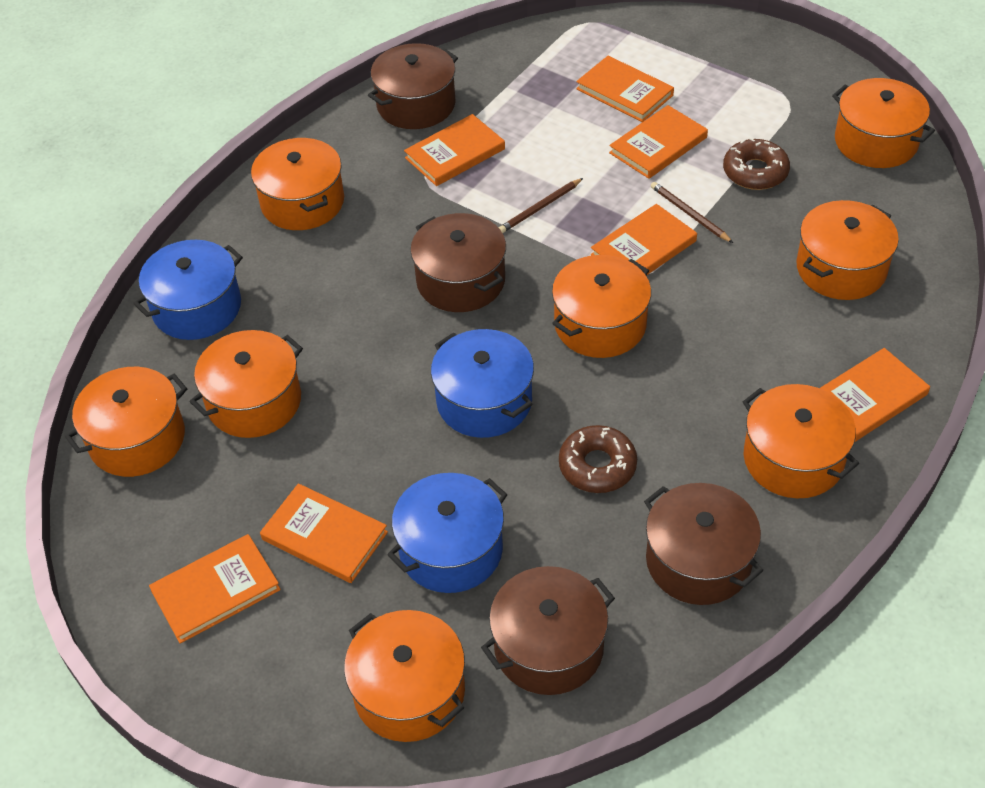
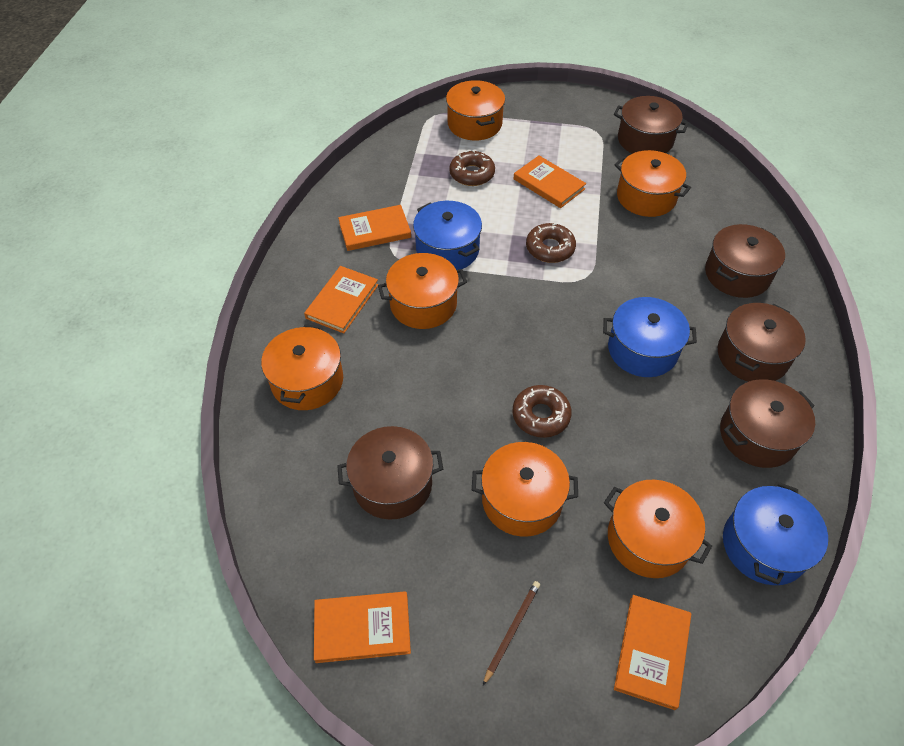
brown donut: [559,425,637,493] [723,138,790,190] = 2 -> [449,150,495,186] [512,385,572,438] [526,223,576,263] = 3
brown pencil: [499,178,583,233] [651,182,733,243] = 2 -> [483,581,540,686] = 1
brown pot: [368,43,458,129] [410,213,506,312] [481,566,615,695] [644,483,763,605] = 4 -> [337,426,443,520] [614,96,688,154] [705,224,785,298] [718,303,806,382] [720,379,815,468] = 5
orange book: [149,534,281,644] [260,483,388,583] [404,114,505,186] [576,56,674,122] [591,204,697,275] [609,105,708,179] [820,348,930,442] = 7 -> [304,266,379,333] [314,591,411,663] [338,205,411,251] [514,156,586,208] [614,595,691,710] = 5
orange pot: [65,367,187,477] [190,330,303,438] [251,138,344,230] [344,610,465,742] [552,255,651,358] [743,384,859,498] [796,200,899,300] [832,78,935,168] = 8 -> [261,324,343,410] [378,253,467,329] [446,80,505,140] [472,442,578,537] [604,480,712,578] [614,150,691,217] = 6

